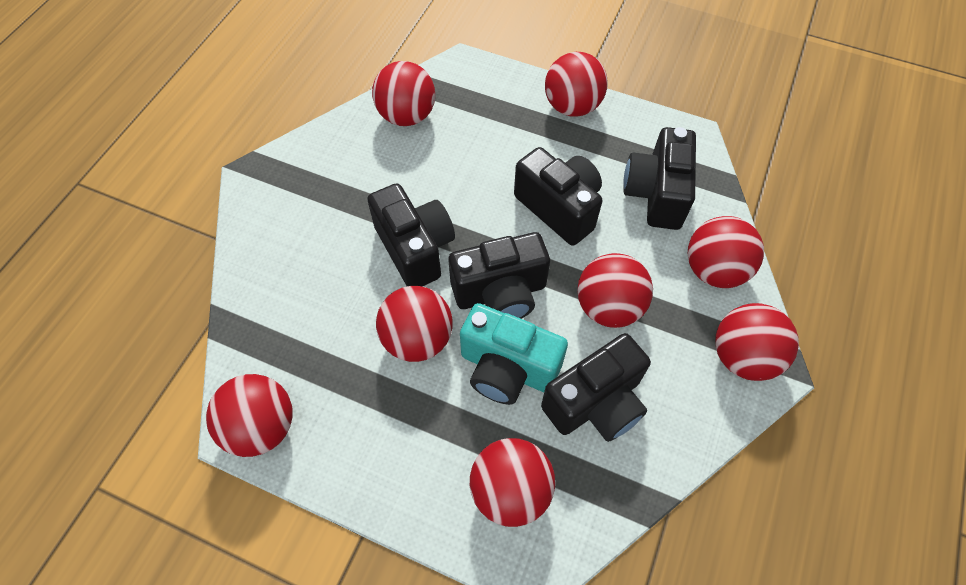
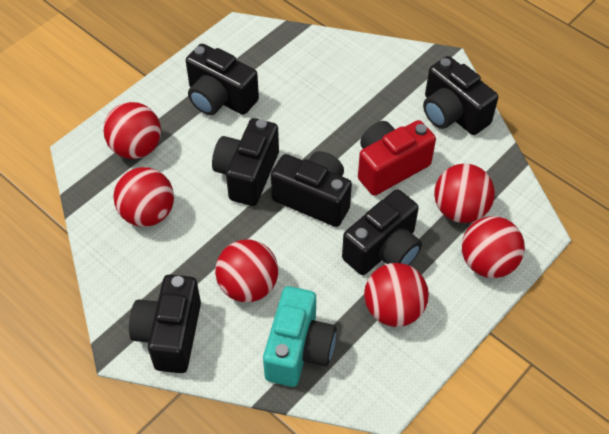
black camera: [367,183,455,286] [448,232,550,319] [514,147,602,246] [541,333,651,442] [623,127,696,230] = 5 -> [129,274,201,373] [186,44,259,115] [212,118,279,206] [271,151,352,227] [342,189,422,275] [423,56,498,135] = 6
red ball: [206,374,292,457] [372,61,435,126] [376,286,453,362] [470,438,555,527] [545,52,608,116] [578,253,653,328] [688,216,764,288] [715,303,799,381] = 8 -> [103,102,161,159] [113,167,174,227] [215,239,278,303] [364,263,429,327] [434,164,495,223] [462,216,525,278] = 6
red camera: none = 0 -> [358,120,436,196] = 1

